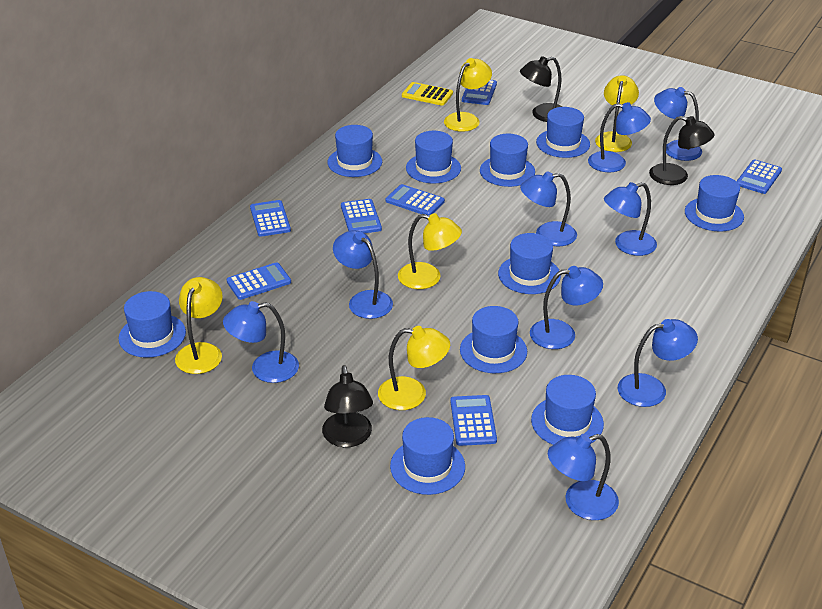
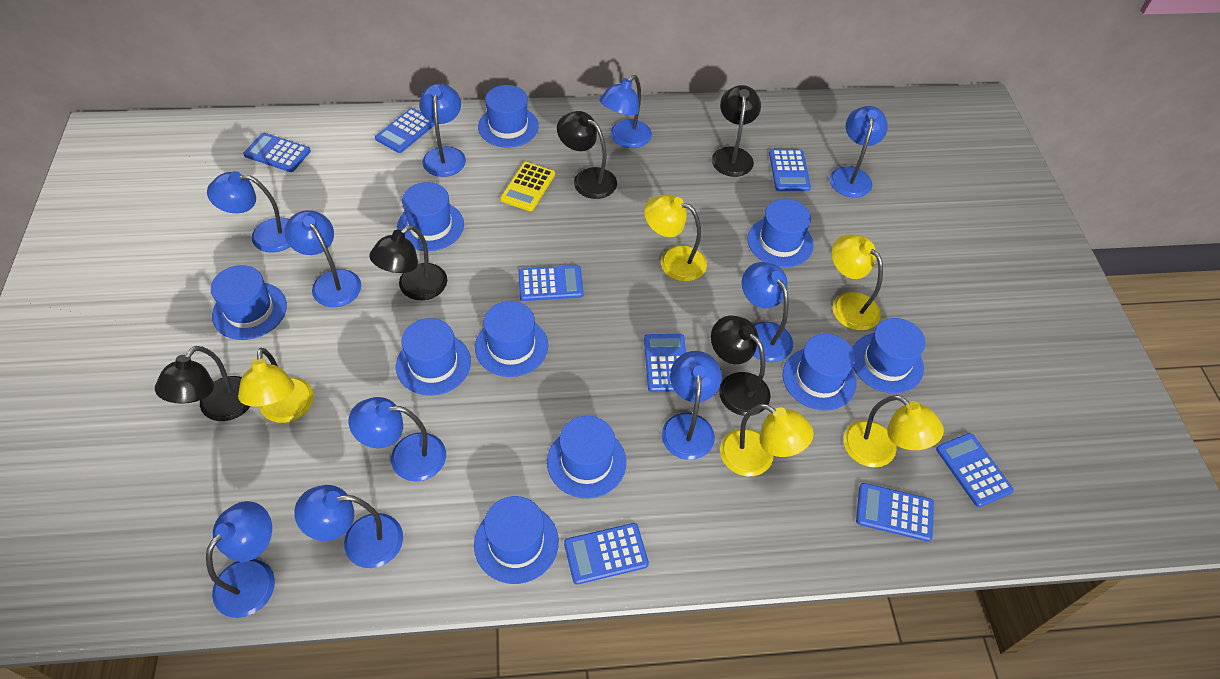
black lamp: [322,365,373,447] [520,56,562,122] [649,116,715,185] = 3 -> [155,346,250,421] [369,225,447,300] [557,111,617,199] [711,316,771,416] [712,85,761,177] = 5
blue calculator: [226,262,291,300] [250,200,291,237] [341,199,382,233] [386,184,445,216] [450,395,497,446] [462,80,497,105] [736,159,782,194] = 7 -> [243,133,311,172] [375,108,435,153] [518,265,584,301] [564,523,649,585] [644,334,686,392] [769,149,811,191] [856,483,934,542] [936,433,1014,507] = 8
blue lamp: [223,301,299,383] [333,230,393,319] [520,171,577,246] [530,266,603,349] [548,434,619,520] [588,102,651,172] [604,182,657,256] [618,319,698,407] [654,87,702,161] = 9 -> [206,501,275,618] [207,171,290,253] [284,210,361,307] [294,485,403,568] [348,397,446,482] [419,84,466,177] [600,75,652,148] [662,351,722,460] [742,262,793,362] [830,106,888,198] = 10

